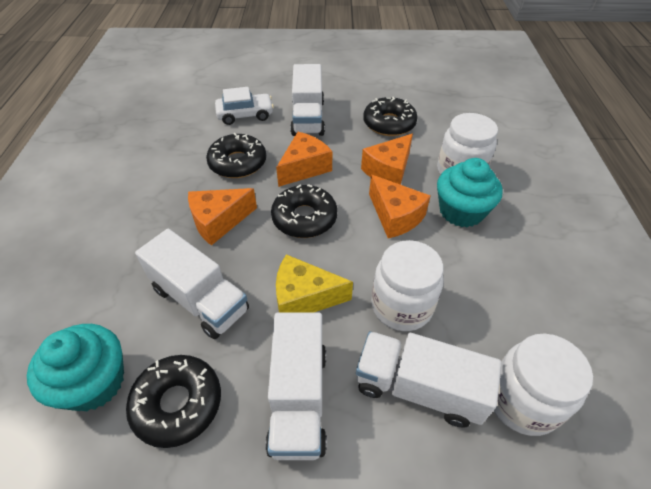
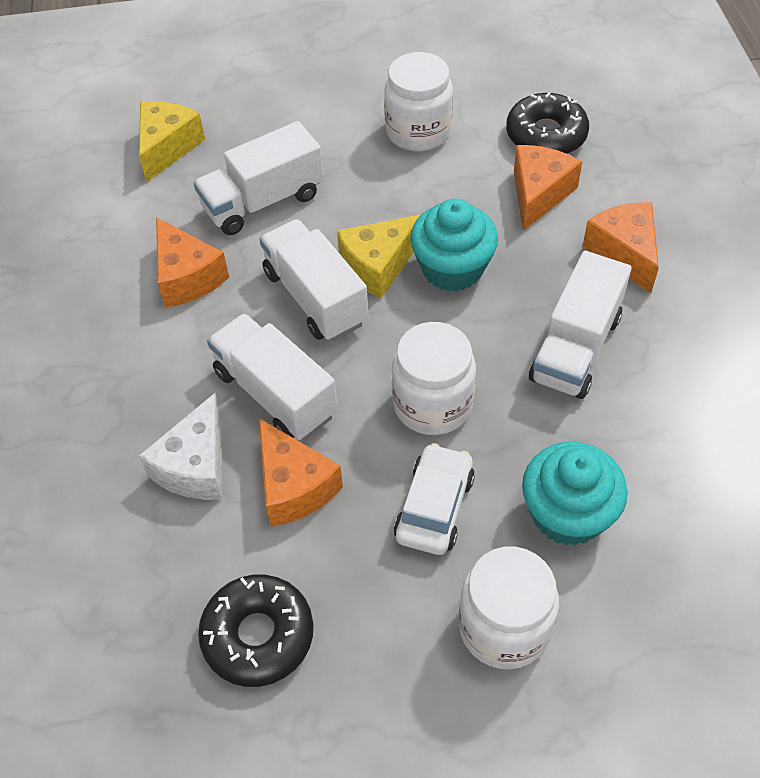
black donut: [126,355,221,448] [206,133,266,178] [271,184,338,238] [363,97,418,136] = 4 -> [198,575,313,687] [506,92,589,154] = 2
white cheese: none = 0 -> [139,393,222,500] = 1
yellow cheese: [276,254,353,313] = 1 -> [139,101,205,182] [337,215,420,298] = 2

